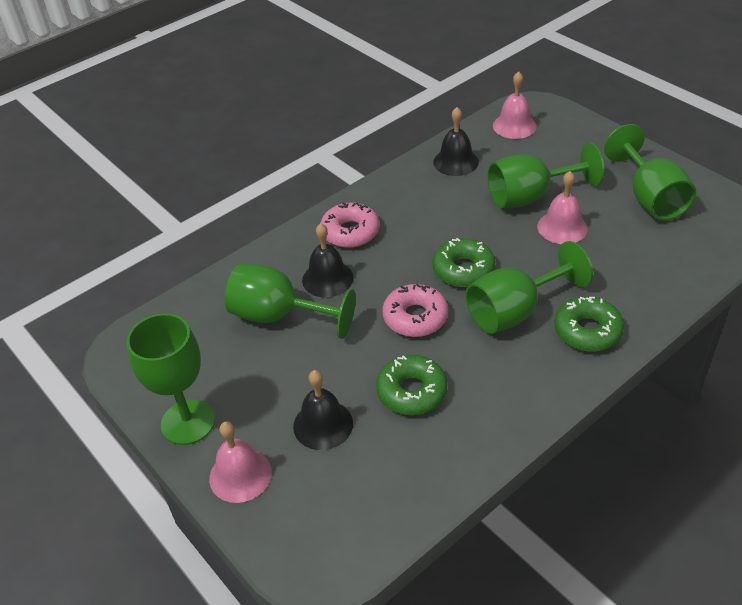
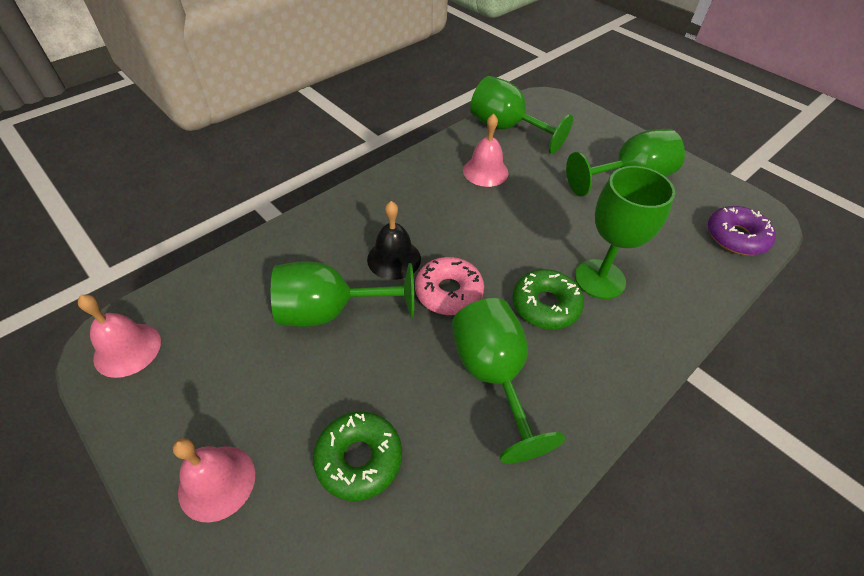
black bell: [293,370,353,450] [302,223,353,298] [433,107,479,176] = 3 -> [367,201,421,280] = 1
green donut: [376,355,447,415] [432,238,495,287] [554,296,624,352] = 3 -> [313,412,402,501] [512,269,584,329] = 2
pink donut: [321,202,379,248] [382,284,448,337] = 2 -> [415,257,484,315] = 1
purple donut: none = 0 -> [708,206,776,255] = 1

